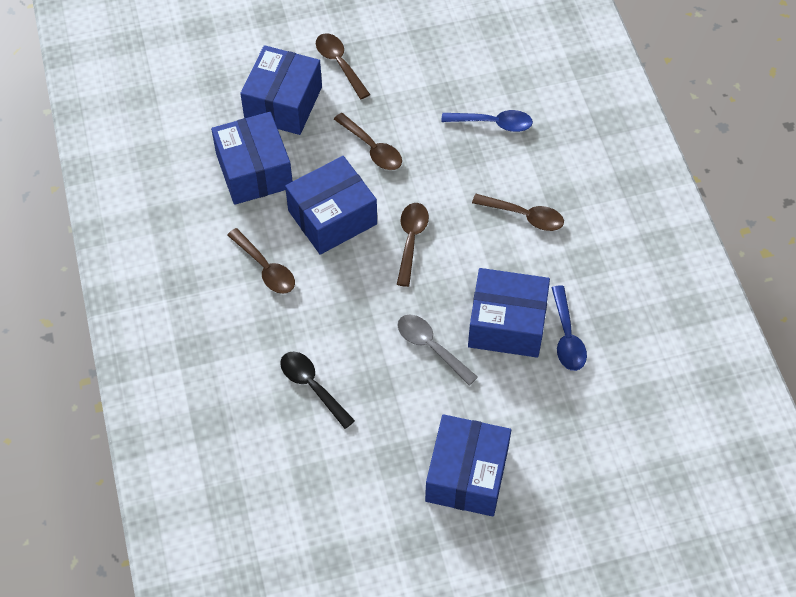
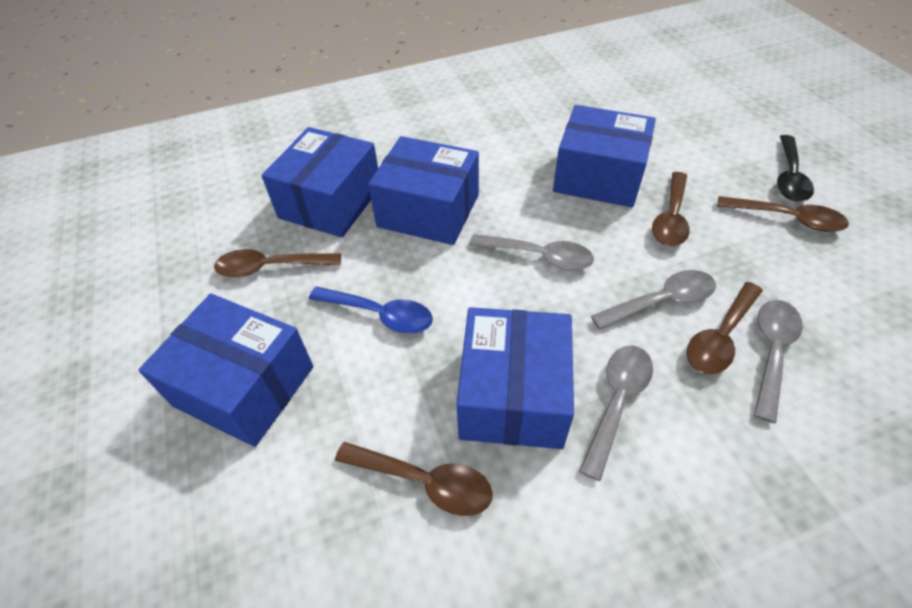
blue spoon: [442,110,533,132] [552,285,587,371] = 2 -> [309,286,433,334] = 1
grey spoon: [397,314,478,385] = 1 -> [470,234,594,270] [579,345,653,481] [591,270,716,330] [754,300,803,423] = 4

